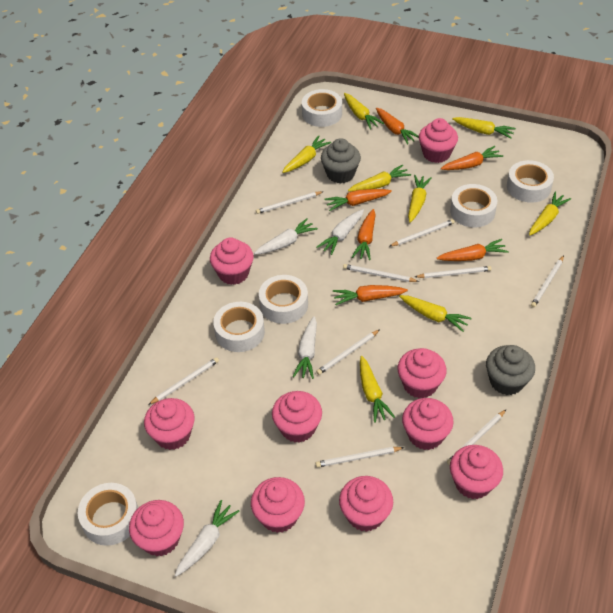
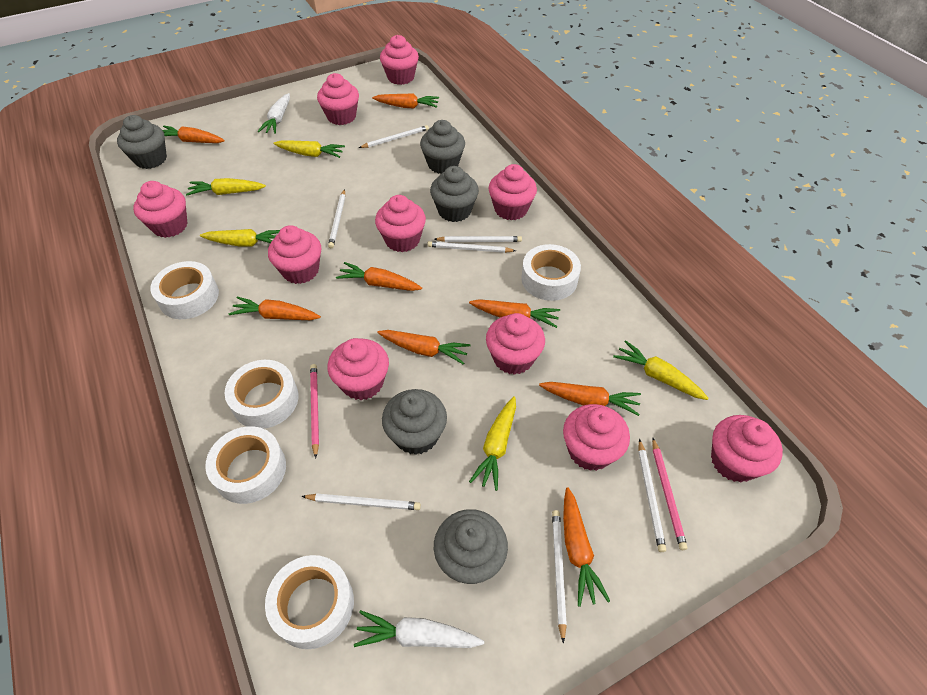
grey cupcake: [321,138,361,183] [486,345,535,395] = 2 -> [117,115,167,169] [382,389,447,455] [420,120,465,174] [430,166,479,222] [434,509,508,584] = 5
orange carrot: [324,189,392,211] [333,285,408,305] [352,209,375,260] [376,108,419,144] [437,239,509,261] [441,146,503,170] = 6 -> [163,126,225,143] [229,297,321,320] [336,262,422,291] [372,94,439,108] [377,330,471,364] [469,299,560,328] [539,382,641,416] [563,487,610,607] = 8
pink pencil: none = 0 -> [310,364,319,458] [652,438,687,550] = 2
white carrot: [175,500,240,577] [254,218,318,255] [293,316,317,379] [316,209,364,255] = 4 -> [258,93,290,134] [354,610,484,648] = 2
white pencil: [148,357,219,405] [256,191,324,214] [315,447,404,468] [316,330,379,375] [343,264,419,282] [390,219,455,246] [415,266,492,278] [447,410,506,465] [531,256,564,308] = 9 -> [302,494,421,510] [328,189,345,248] [359,125,429,148] [427,241,516,253] [434,236,522,242] [552,510,567,644] [638,439,666,552] = 7
white tape: [78,483,138,546] [213,302,265,352] [259,275,308,324] [302,89,342,127] [450,184,497,228] [507,160,554,203] = 6 -> [150,261,219,319] [205,426,286,504] [225,360,299,429] [265,555,354,649] [521,244,581,301] = 5
yellow carrot: [282,135,331,173] [344,93,384,130] [348,165,411,192] [360,356,395,423] [399,295,472,332] [408,175,432,223] [452,117,516,139] [529,192,571,235] = 8 -> [186,178,266,195] [200,229,280,247] [273,141,345,158] [469,396,516,491] [613,340,709,400] = 5

